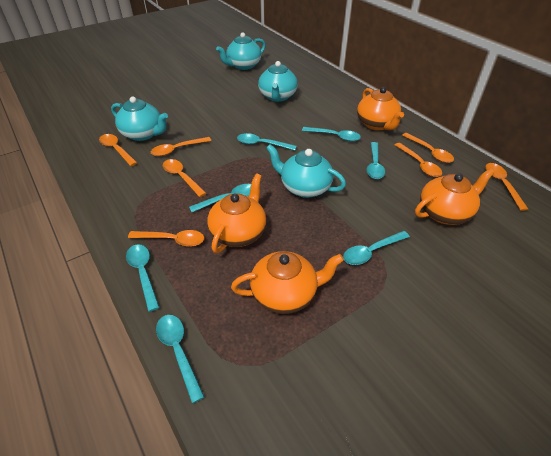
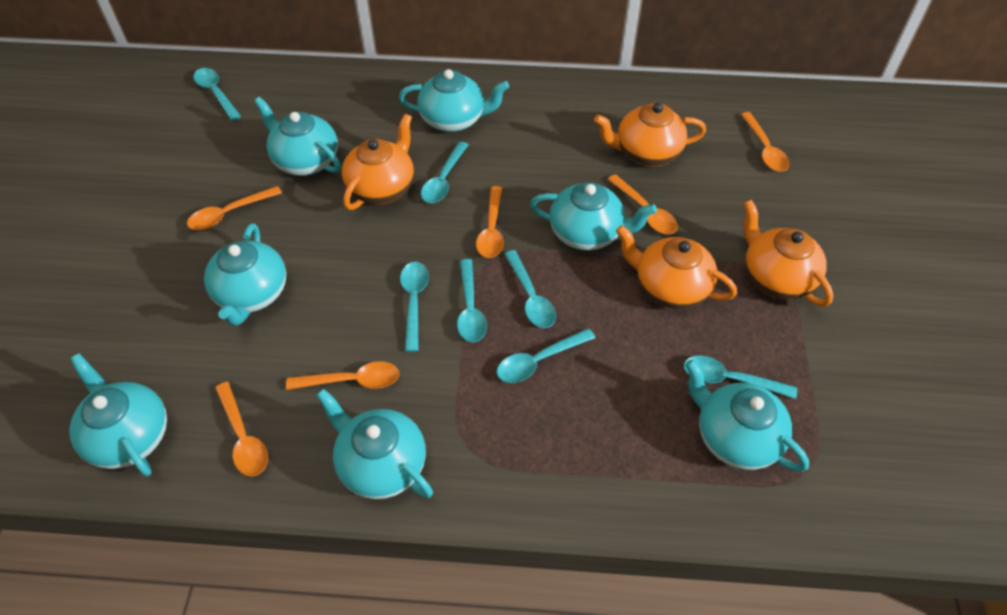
orange spoon: [99,134,137,166] [128,230,204,247] [151,137,211,156] [163,159,206,197] [395,143,442,177] [402,133,454,163] [485,163,528,211] = 7 -> [187,186,282,230] [215,382,268,476] [286,361,400,390] [476,186,504,258] [607,174,678,234] [741,112,790,172] = 6
turquoise teapot: [111,97,168,141] [216,32,266,70] [258,61,298,102] [266,144,346,198] = 4 -> [69,353,167,476] [204,223,286,326] [254,97,341,176] [316,389,433,499] [399,69,509,132] [530,182,657,251] [685,359,809,472] = 7

